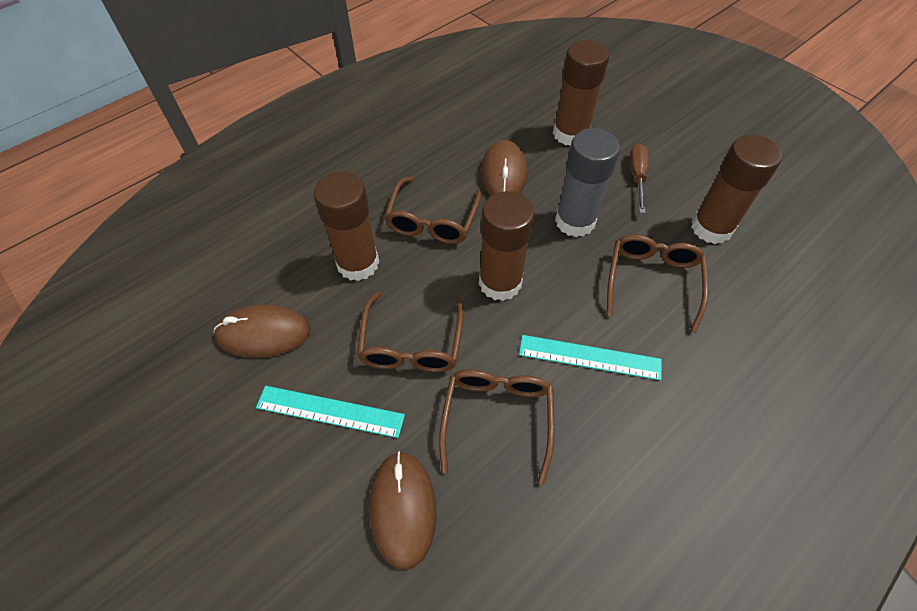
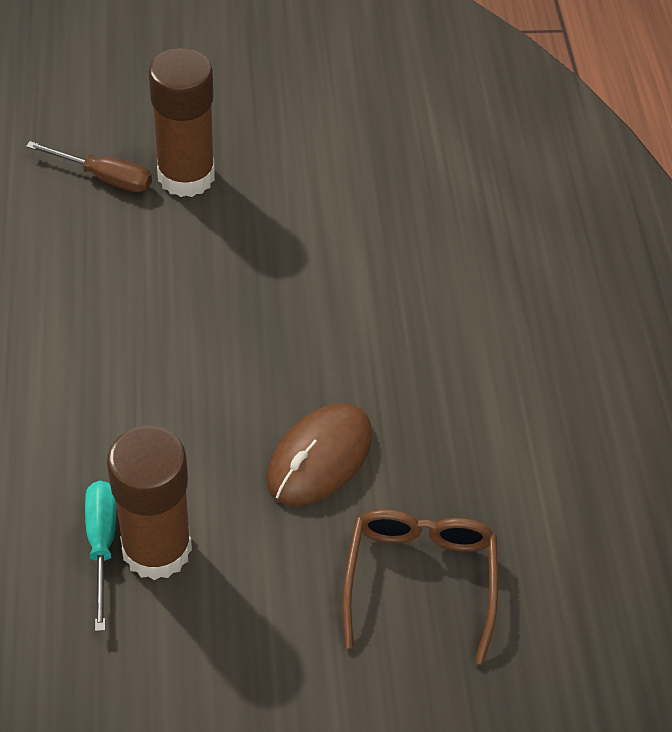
brown glasses: [357,292,464,372] [384,177,482,244] [439,369,555,485] [607,234,709,333] = 4 -> [342,509,498,665] = 1
brown glue stick: [313,171,379,281] [479,191,535,301] [553,40,609,146] [691,135,782,244] = 4 -> [107,425,192,580] [149,48,215,197] = 2
brown mouse: [214,305,310,358] [369,451,436,570] [481,140,527,196] = 3 -> [267,403,372,506] = 1
grey glue stick: [555,128,620,237] = 1 -> none = 0
turquoise ruler: [256,386,405,438] [519,335,662,380] = 2 -> none = 0
turquoise screwdriver: none = 0 -> [85,481,116,631] = 1

